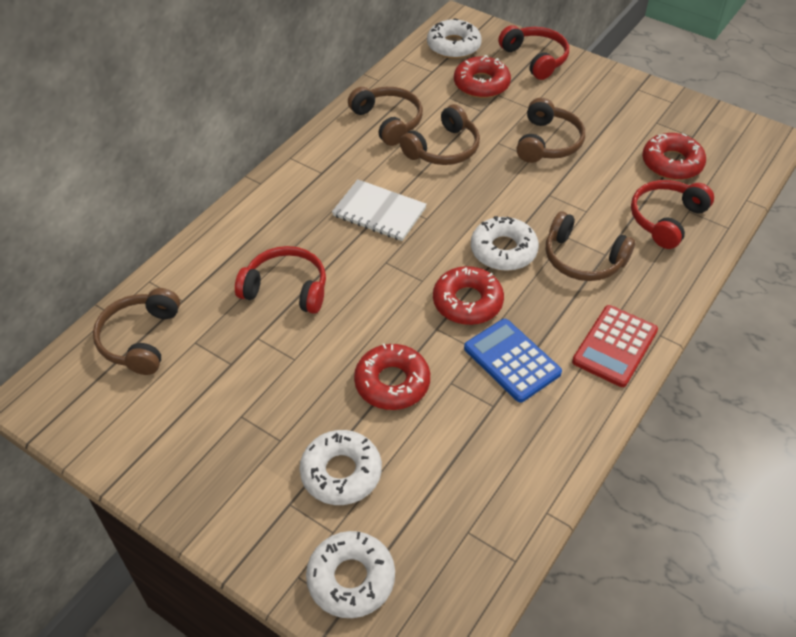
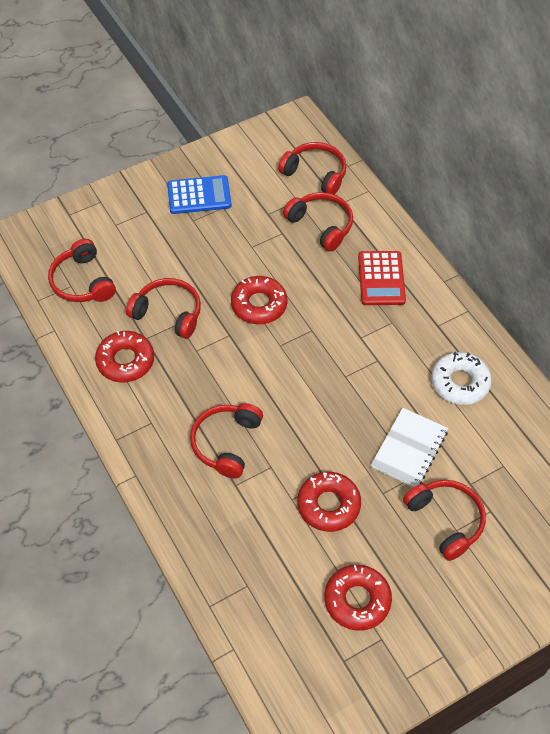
brown headphones: [93,288,180,375] [348,87,423,146] [400,104,480,165] [516,98,585,163] [546,211,635,281] = 5 -> none = 0
red headphones: [235,246,326,314] [498,25,569,80] [631,180,714,249] = 3 -> [48,239,116,302] [126,278,201,339] [190,403,263,479] [278,142,346,195] [283,192,353,252] [403,480,486,561] = 6
white donut: [299,430,382,505] [306,531,395,618] [427,18,482,59] [471,216,539,271] = 4 -> [431,352,492,405] = 1

